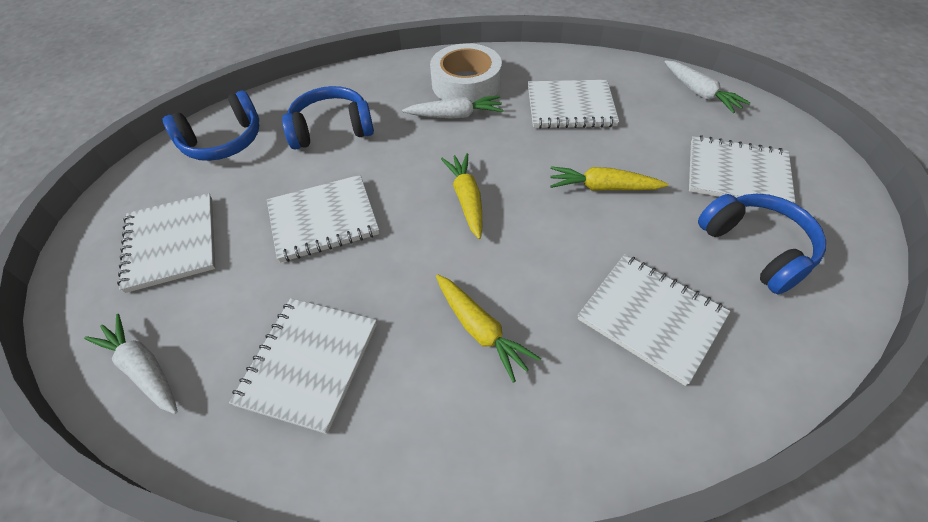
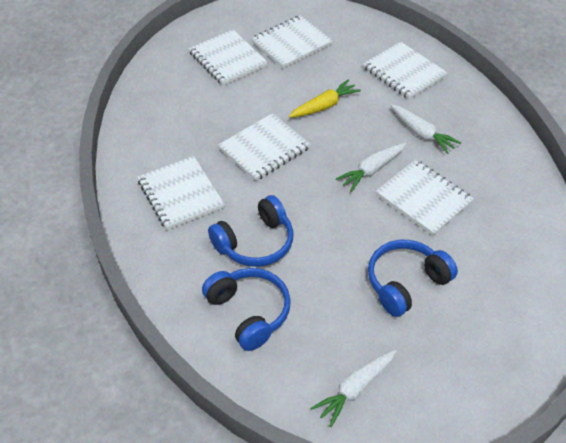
white tape: [430,43,502,103] = 1 -> none = 0
yellow carrot: [436,274,541,383] [441,153,482,239] [550,166,668,191] = 3 -> [289,80,361,118] = 1

